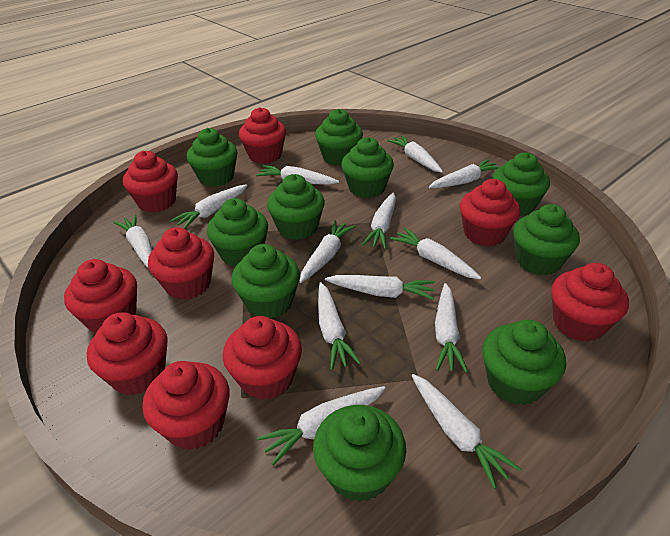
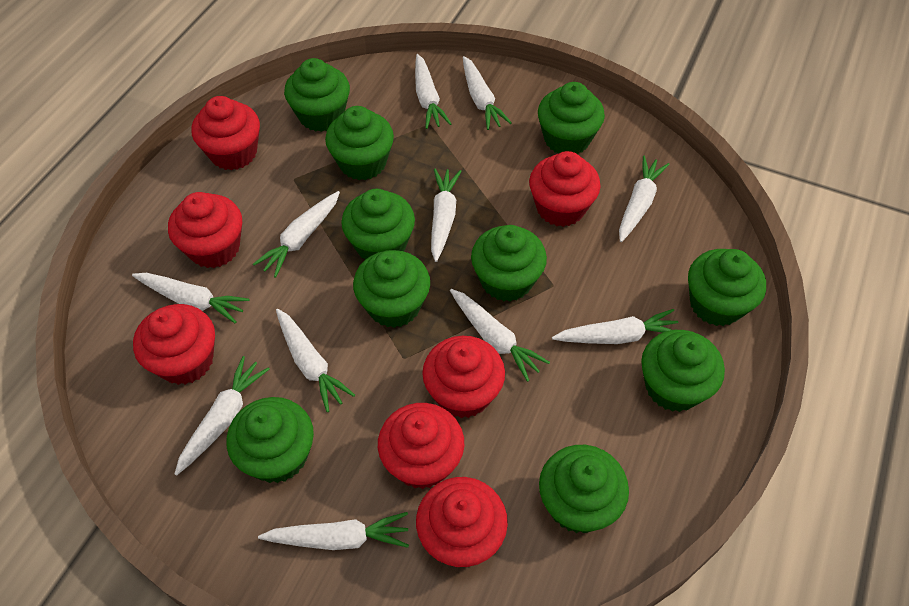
red cupcake: [64,259,137,334] [87,312,167,395] [123,151,178,212] [143,361,230,450] [148,227,214,300] [223,316,302,400] [239,107,286,164] [460,179,521,246] [551,263,629,342] = 9 -> [133,304,215,385] [168,192,242,268] [192,96,260,170] [378,403,464,489] [416,477,508,567] [422,336,505,418] [529,151,601,227] = 7
white carrot: [114,214,152,267] [170,184,247,229] [256,165,339,185] [257,386,386,465] [299,220,356,283] [318,282,361,370] [325,275,435,300] [362,192,396,249] [387,135,443,173] [390,228,481,279] [412,374,521,489] [429,159,499,188] [435,283,468,373] = 13 -> [132,273,250,324] [175,356,269,475] [253,191,340,278] [258,512,409,550] [276,309,355,412] [415,54,451,129] [431,169,461,262] [450,289,550,382] [463,56,512,130] [552,309,678,344] [619,156,670,242] = 11

